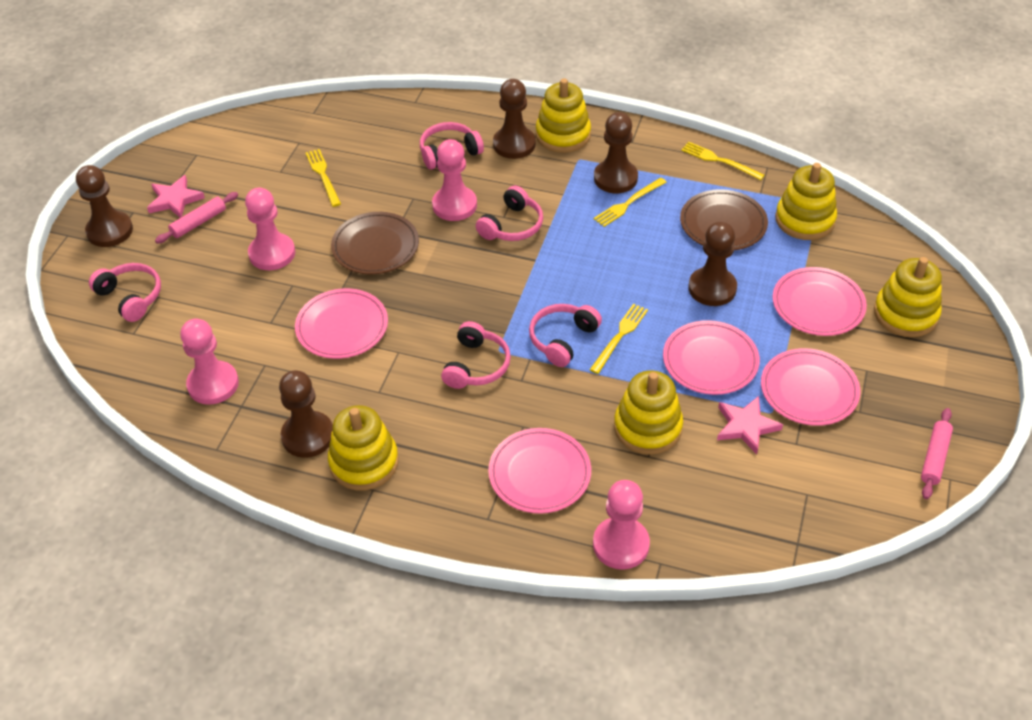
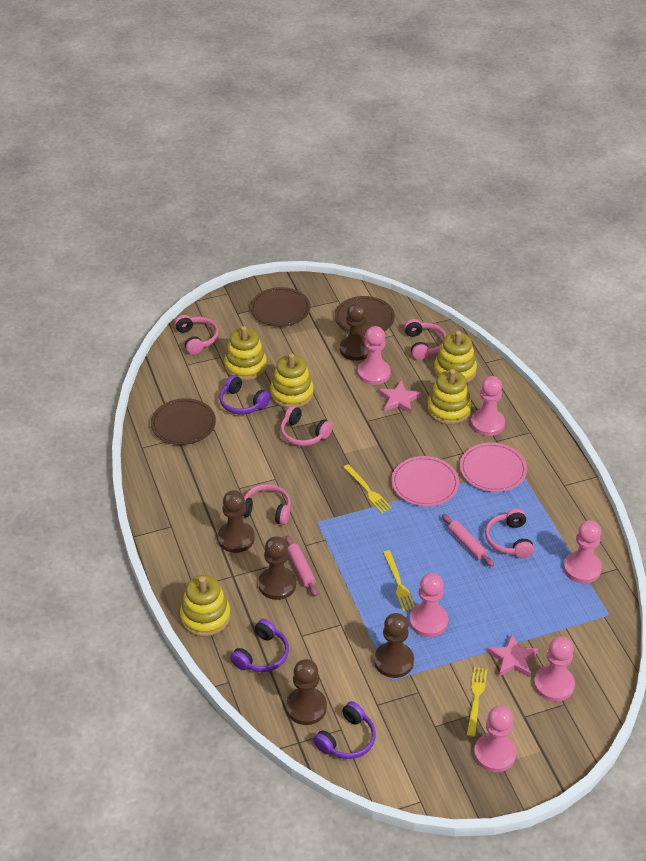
brown plate: [331,212,419,274] [680,189,768,250] = 2 -> [151,398,216,445] [250,287,310,327] [335,296,395,336] = 3
pink pawn: [180,318,239,405] [245,188,295,270] [432,139,477,221] [593,480,650,570] = 4 -> [358,326,391,385] [409,573,448,637] [471,376,505,436] [474,706,517,772] [534,636,575,702] [563,520,602,583] = 6
pink plate: [295,288,388,359] [488,428,591,514] [663,320,760,395] [761,348,860,426] [773,267,867,336] = 5 -> [391,456,459,507] [460,442,527,492] = 2
purple headphones: none = 0 -> [219,375,271,414] [230,619,289,672] [313,701,376,759] = 3
yellow fork: [306,149,341,207] [590,304,648,374] [594,178,666,227] [681,142,765,180] = 4 -> [343,464,392,513] [383,550,415,611] [467,667,487,737] = 3

